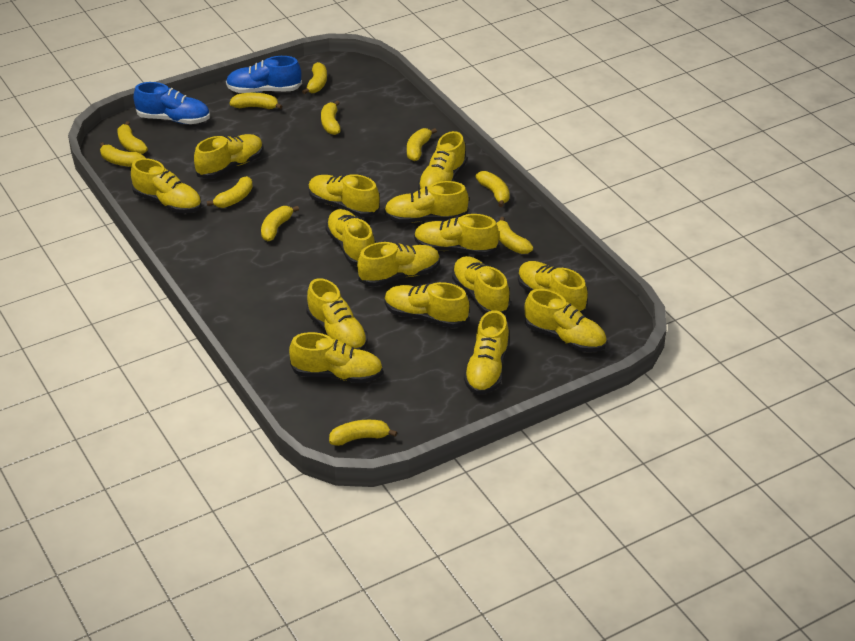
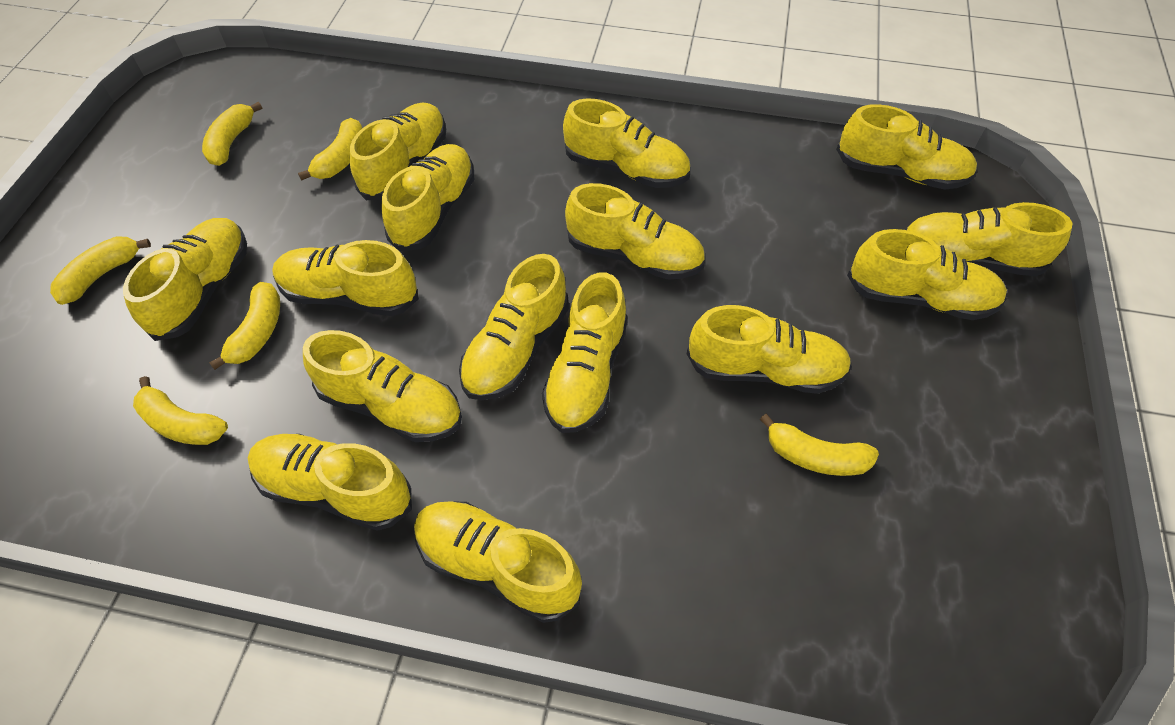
blue shoe: [133,82,210,124] [226,56,302,93] = 2 -> none = 0
yellow banana: [100,142,145,167] [117,121,148,154] [207,176,253,208] [229,93,282,109] [261,206,299,241] [302,62,327,94] [321,101,340,135] [329,420,397,446] [407,128,437,161] [475,171,510,207] [496,217,533,254] = 11 -> [50,237,151,305] [133,376,228,445] [202,102,262,166] [209,282,280,370] [298,118,362,181] [760,414,879,476] = 6

